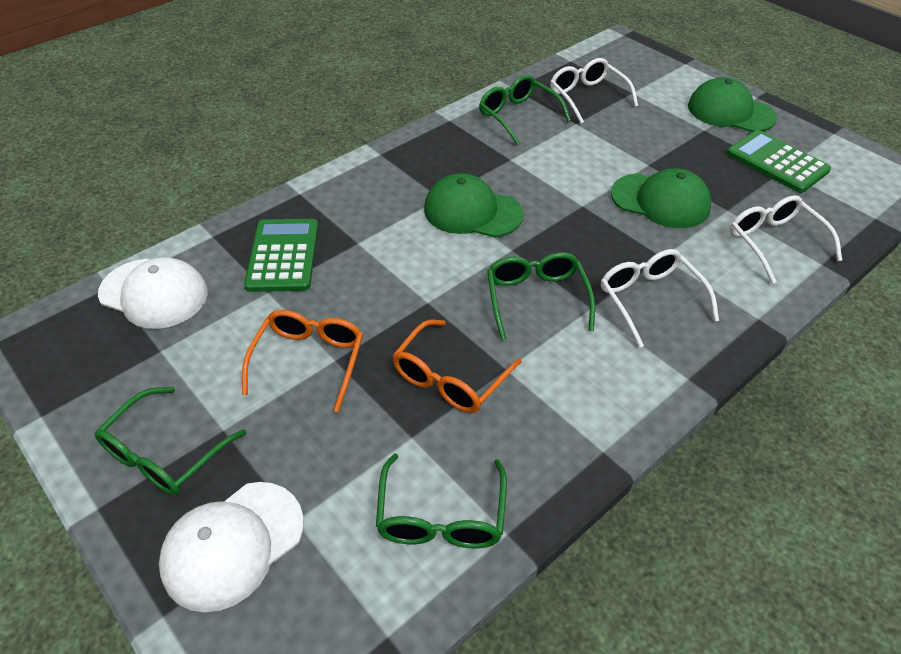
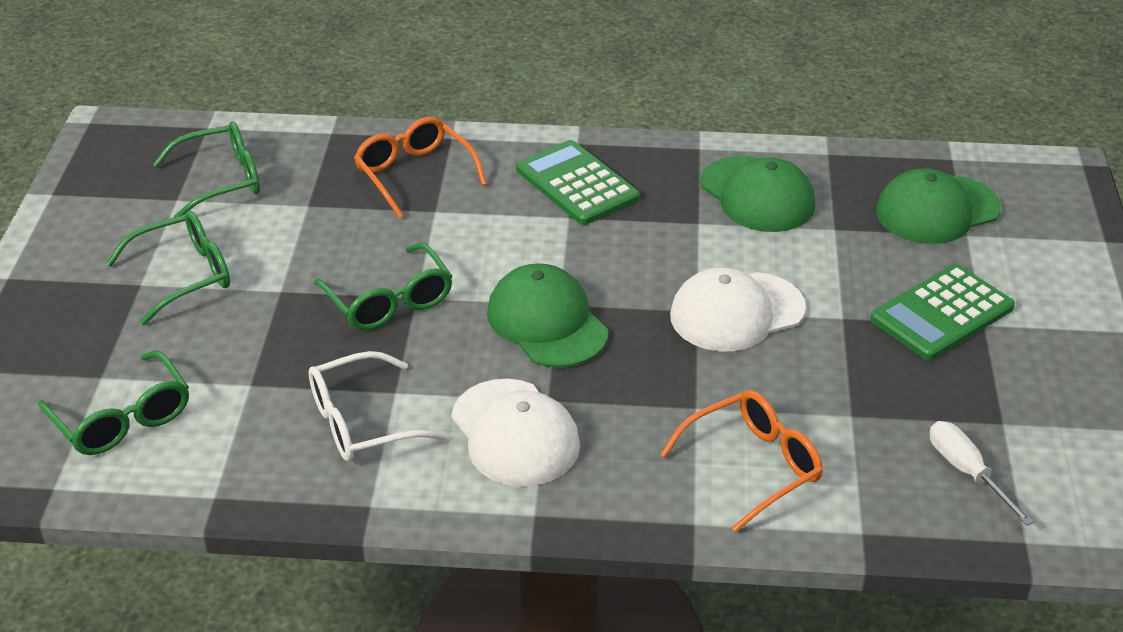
white glasses: [550,58,638,124] [601,249,719,348] [730,195,842,284] = 3 -> [308,351,448,461] = 1
white screwdriver: none = 0 -> [930,421,1034,526] = 1

